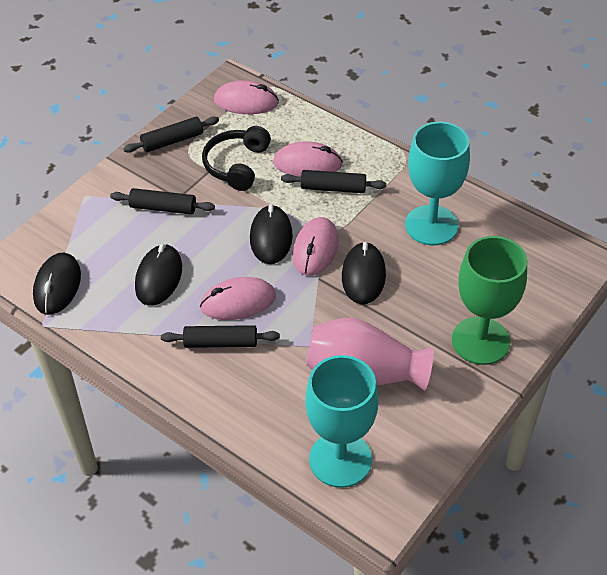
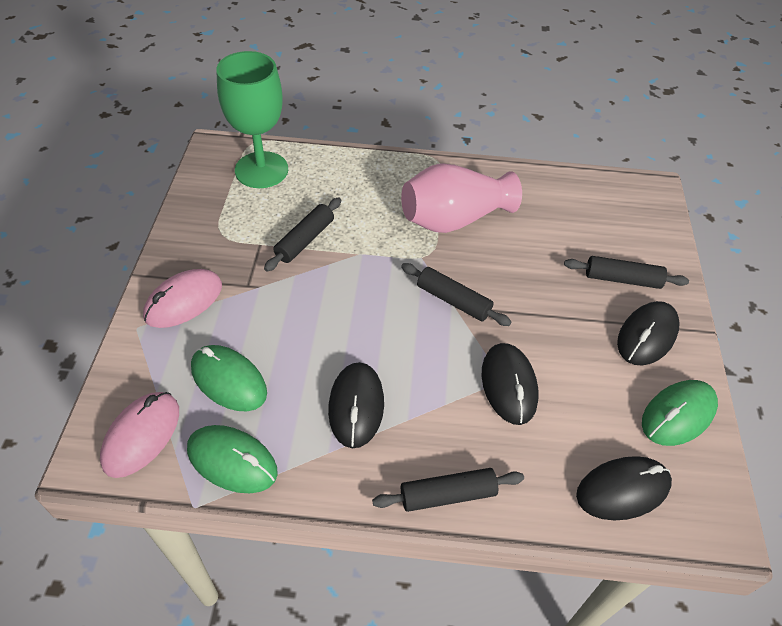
black headphones: [202,126,271,191] = 1 -> none = 0
green mouse: none = 0 -> [187,425,278,493] [191,345,267,411] [642,380,718,446] = 3
pink mouse: [200,277,276,320] [214,80,279,114] [273,142,343,177] [292,217,339,276] = 4 -> [100,392,179,478] [143,269,222,328] = 2
turquoise goblet: [305,355,379,488] [405,122,470,245] = 2 -> none = 0

